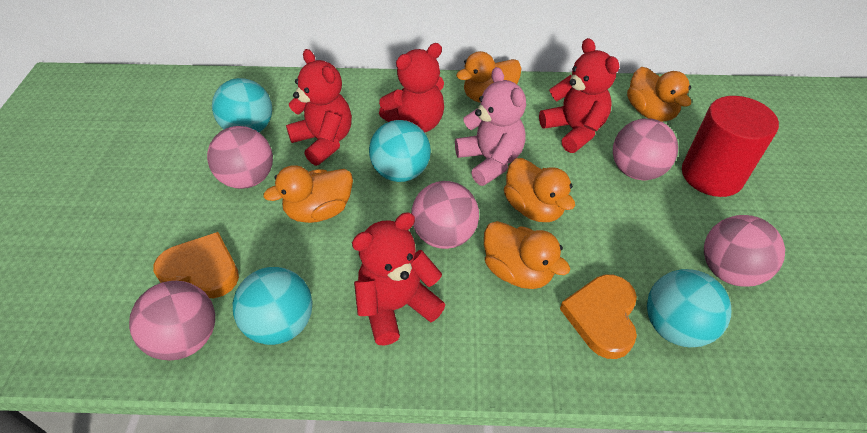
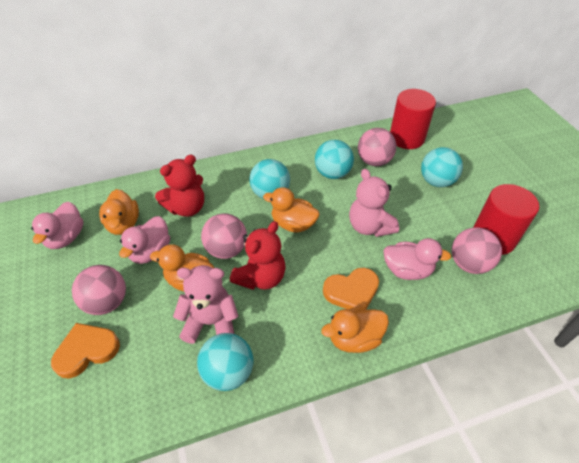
orange duck: [263,166,353,223] [456,51,522,103] [484,221,570,289] [504,158,575,222] [627,67,691,122] = 5 -> [99,189,139,235] [150,244,215,292] [263,187,319,233] [321,307,389,353] = 4
pink ball: [129,281,215,360] [207,126,273,189] [411,181,479,249] [613,118,678,180] [704,215,785,287] = 5 -> [72,265,126,315] [201,213,247,259] [358,128,396,166] [452,227,502,274] = 4
pink duck: none = 0 -> [31,202,83,249] [119,216,170,264] [383,238,451,280] = 3
pink teddy bear: [455,67,526,186] = 1 -> [173,265,238,344] [349,169,399,237] = 2
red cylinder: [682,96,779,197] = 1 -> [390,89,436,149] [473,184,539,255] = 2
red teddy bear: [286,49,352,166] [352,212,445,346] [379,43,444,132] [539,38,619,153] = 4 -> [155,155,204,217] [230,221,286,290] = 2

